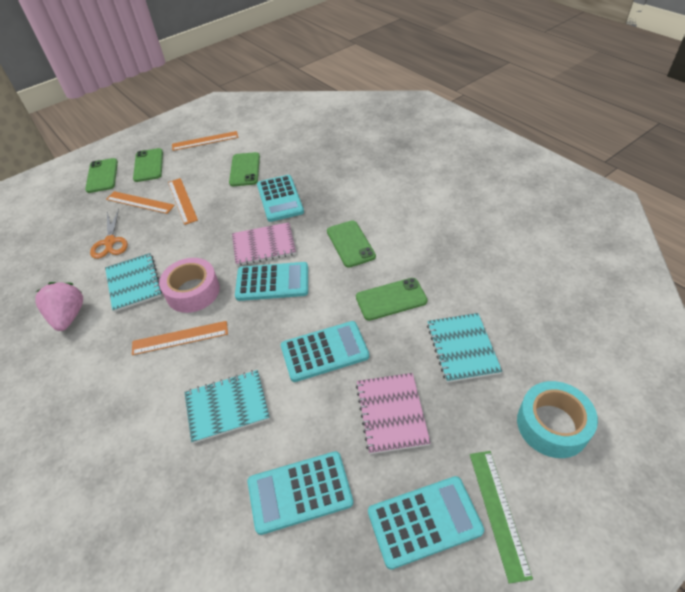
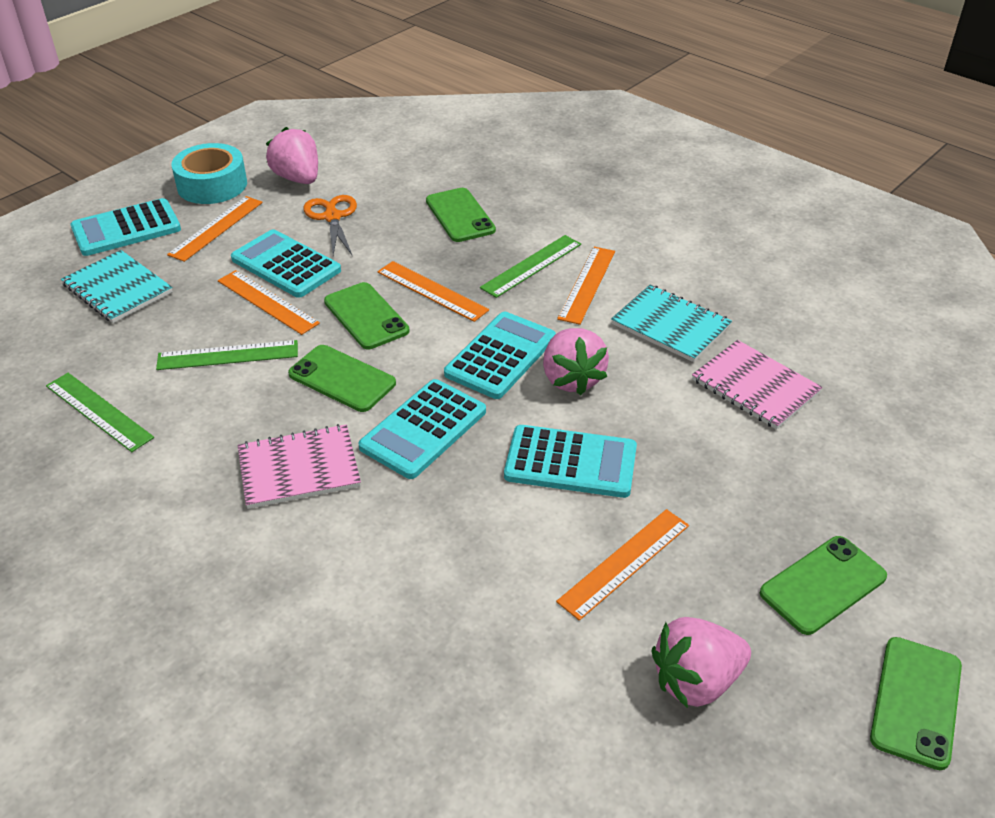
green ruler: [470,451,533,584] = 1 -> [46,373,154,452] [156,340,298,370] [480,235,581,298] = 3
orange ruler: [106,191,175,214] [132,321,228,355] [168,178,198,225] [172,131,238,151] = 4 -> [167,196,263,262] [218,270,320,335] [377,261,489,322] [556,509,689,621] [557,247,615,325] = 5
pink strawberry: [35,282,83,331] = 1 -> [266,127,318,184] [543,328,609,395] [651,617,751,708] = 3
pink tape: [159,258,220,313] = 1 -> none = 0
turquoise notebook: [105,253,162,312] [184,370,270,444] [427,313,502,383] = 3 -> [61,250,173,323] [611,285,732,362] = 2

